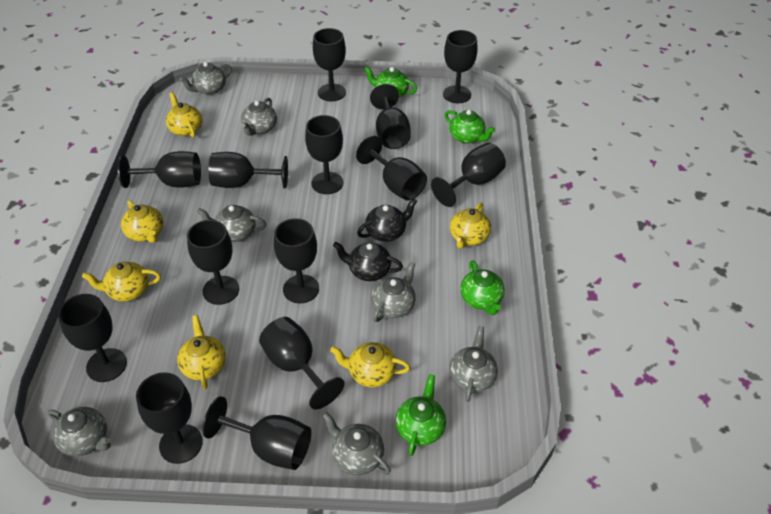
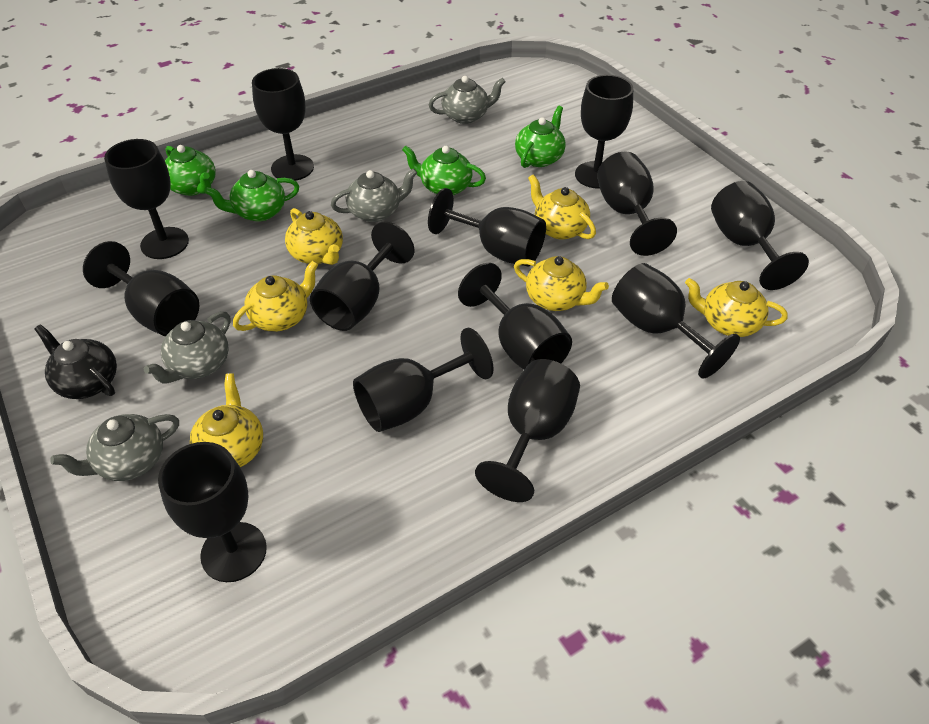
black goblet: [58,294,127,382] [118,151,201,188] [136,372,203,464] [187,220,239,305] [202,396,311,470] [209,152,288,189] [259,317,345,409] [274,218,319,303] [305,115,343,194] [313,28,346,102] [356,136,427,201] [370,84,411,149] [431,143,506,207] [443,30,478,103] = 14 -> [83,241,199,336] [104,139,189,259] [158,442,267,582] [252,68,314,181] [310,222,415,331] [353,328,494,432] [428,188,546,266] [458,263,572,370] [475,359,580,502] [575,75,633,189] [597,151,677,256] [612,263,740,379] [711,181,809,290] = 13
black teapot: [333,242,403,281] [357,199,417,242] = 2 -> [35,324,117,399] = 1
grey teapot: [48,407,111,457] [179,62,232,95] [197,205,266,242] [241,98,277,136] [322,412,391,475] [371,261,416,322] [449,326,498,402] = 7 -> [50,414,179,481] [144,311,230,383] [331,168,417,222] [429,76,505,124] = 4

